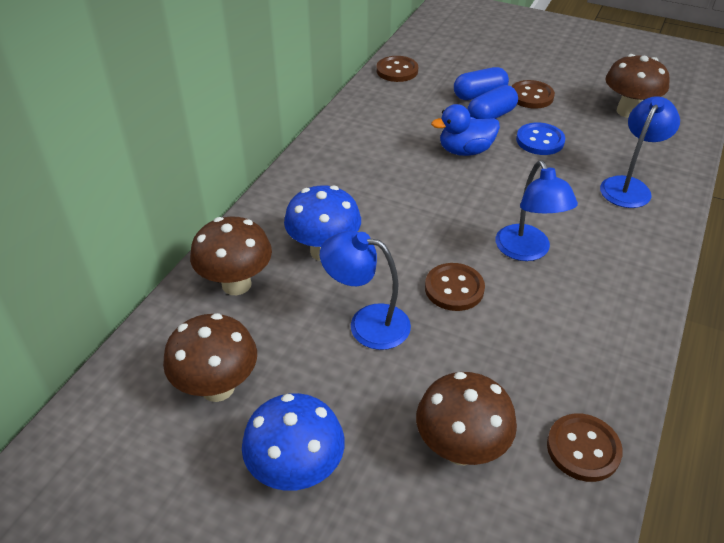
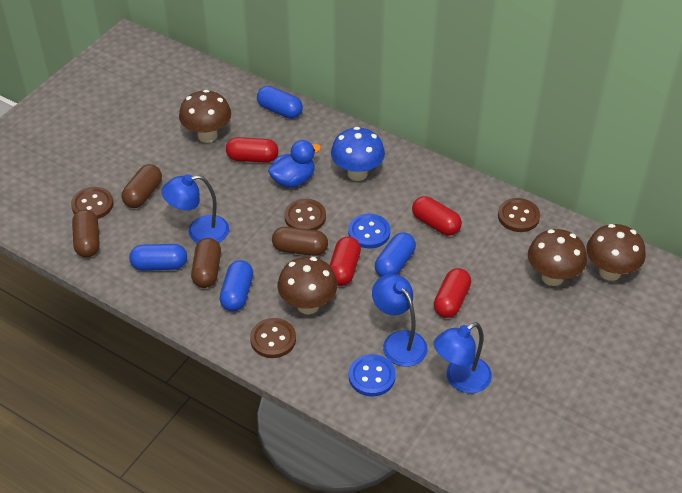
blue button: [516,122,565,155] = 1 -> [348,214,390,249] [349,354,396,396] = 2
blue capsule: [454,67,509,100] [467,85,518,119] = 2 -> [129,244,187,271] [219,260,253,311] [257,86,303,119] [375,232,416,277] = 4
blue mushroom: [242,393,345,491] [284,185,361,261] = 2 -> [331,127,385,181] = 1
brown capsule: none = 0 -> [72,210,100,258] [121,164,162,208] [191,238,221,288] [272,227,328,256] = 4
red capsule: none = 0 -> [226,137,278,163] [329,237,361,286] [412,196,462,236] [434,268,471,318] = 4

